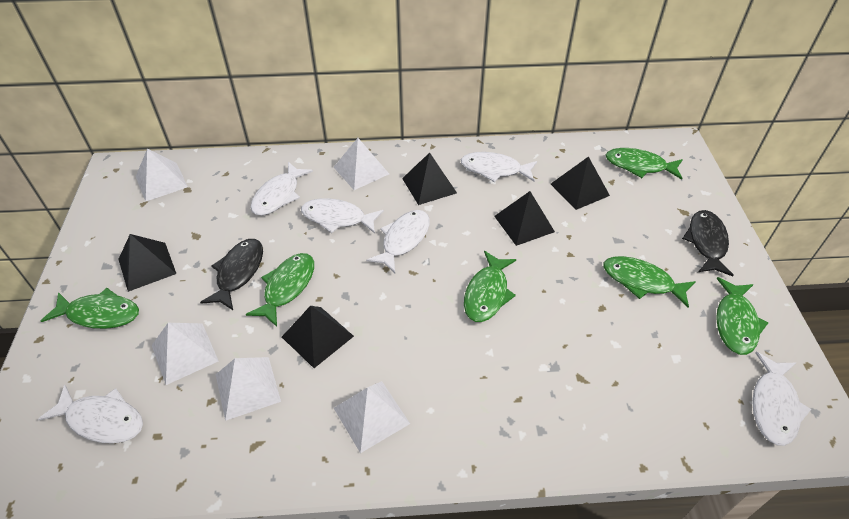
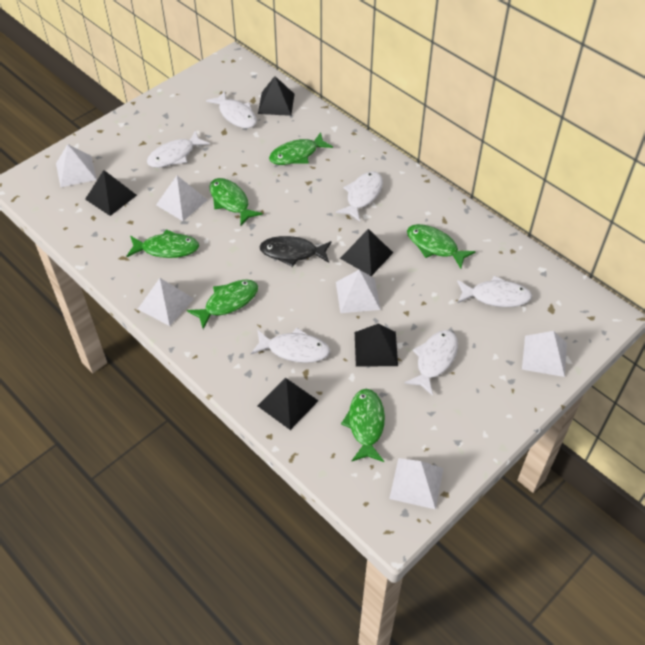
black fish: [200,239,263,310] [682,210,734,276] = 2 -> [259,236,332,267] = 1
white pyramid: [136,149,188,202] [152,323,218,385] [216,357,281,421] [333,138,389,190] [334,381,410,453] = 5 -> [56,144,97,187] [138,278,194,326] [156,176,207,221] [336,270,381,313] [389,458,443,510] [522,331,567,377] = 6

